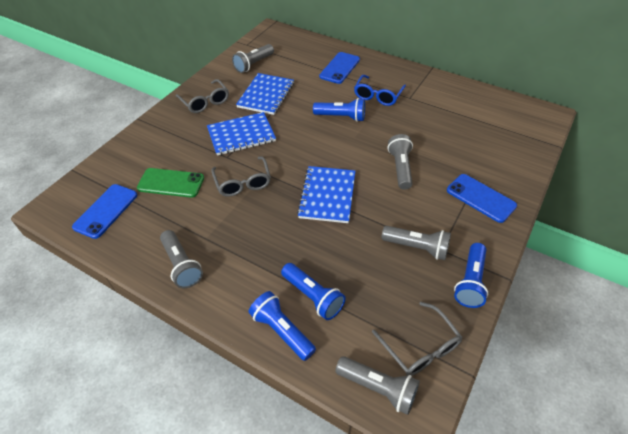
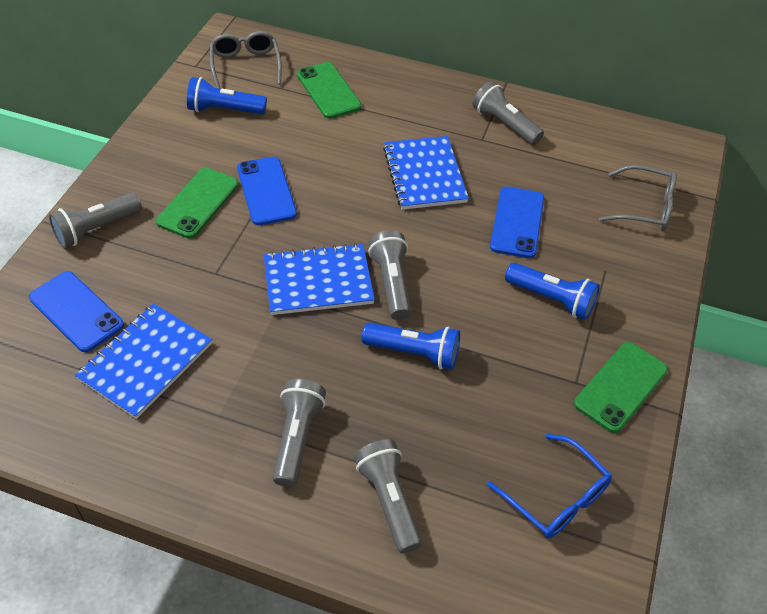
blue flashlight: [249,291,316,361] [281,263,346,320] [313,98,365,122] [454,243,488,308] = 4 -> [187,77,267,114] [362,323,460,370] [505,263,600,320] = 3
green phone: [137,168,204,198] = 1 -> [156,168,239,239] [297,62,361,119] [574,342,668,433] = 3
grey glasses: [176,79,229,113] [211,157,271,197] [372,302,462,376] = 3 -> [210,31,282,89] [599,165,677,231] = 2

